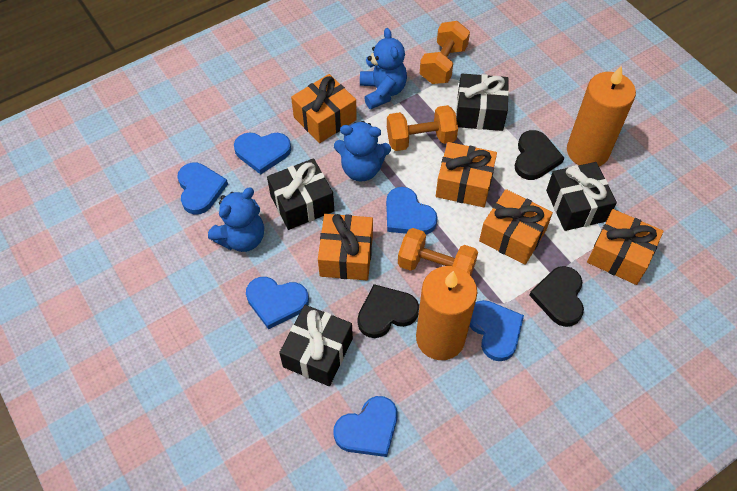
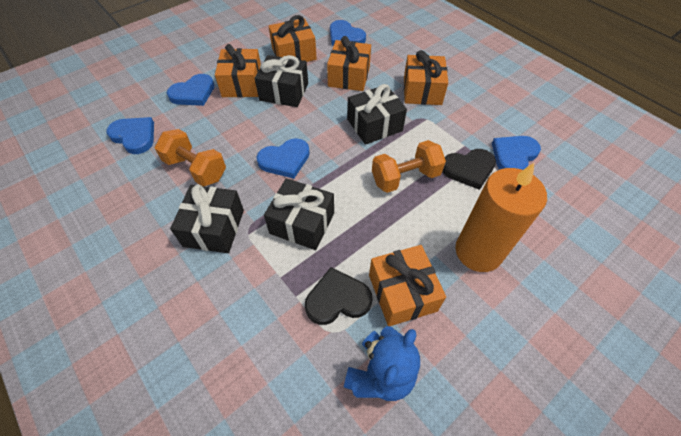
black heart: [357,284,419,338] [515,130,564,180] [529,266,584,327] = 3 -> [305,267,372,325] [442,149,496,190] = 2
blue heart: [177,162,228,215] [234,132,291,175] [246,277,309,329] [334,396,397,457] [386,187,438,235] [469,300,524,361] = 6 -> [107,117,154,154] [167,74,215,106] [257,138,310,179] [330,20,366,46] [492,136,541,170] = 5
blue teddy bear: [208,188,264,252] [334,121,391,181] [360,28,407,109] = 3 -> [344,326,420,401] = 1
orange candle: [416,266,477,360] [567,65,636,167] = 2 -> [455,163,547,272] = 1
orange dumbbell: [387,105,458,151] [398,228,478,276] [420,21,470,84] = 3 -> [155,129,226,186] [372,140,446,193] = 2

